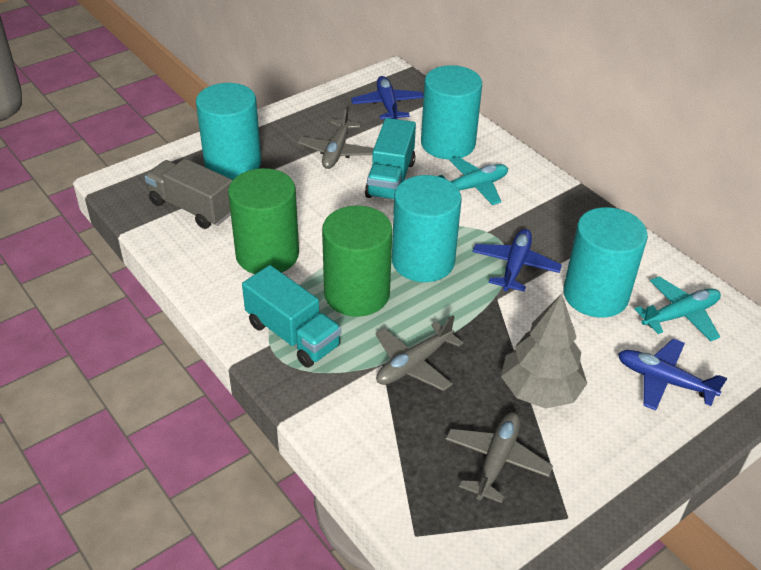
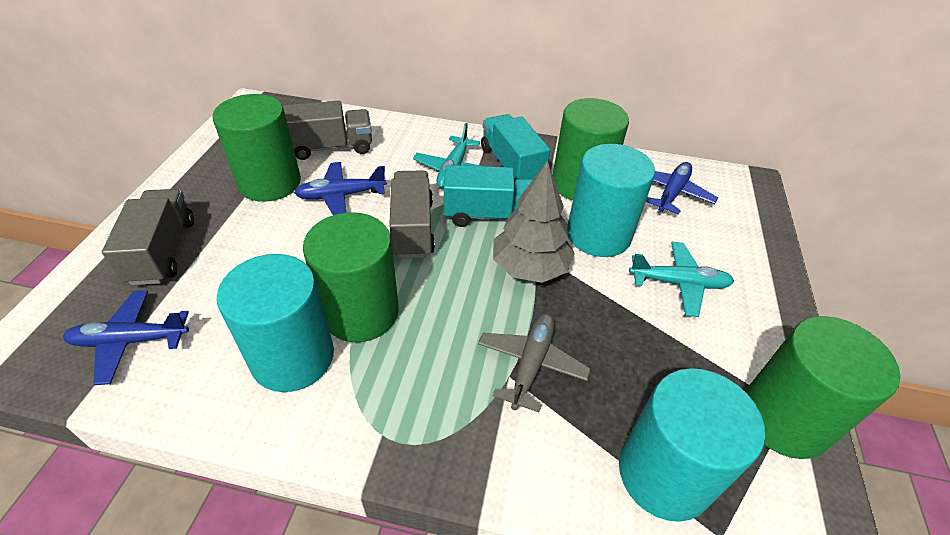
green cylinder: [228,168,299,274] [322,205,392,317] = 2 -> [212,94,301,202] [303,212,399,342] [553,98,629,201] [745,316,900,459] = 4
grey plane: [298,106,374,169] [375,315,463,391] [446,412,553,503] = 3 -> [478,314,591,413] = 1
grey truck: [145,158,232,229] = 1 -> [102,189,194,285] [283,101,372,160] [389,170,435,259] = 3
turquoise cylinder: [196,83,261,180] [392,175,462,282] [421,65,482,159] [563,207,648,318] = 4 -> [217,254,334,392] [567,144,655,257] [619,368,765,522] = 3

